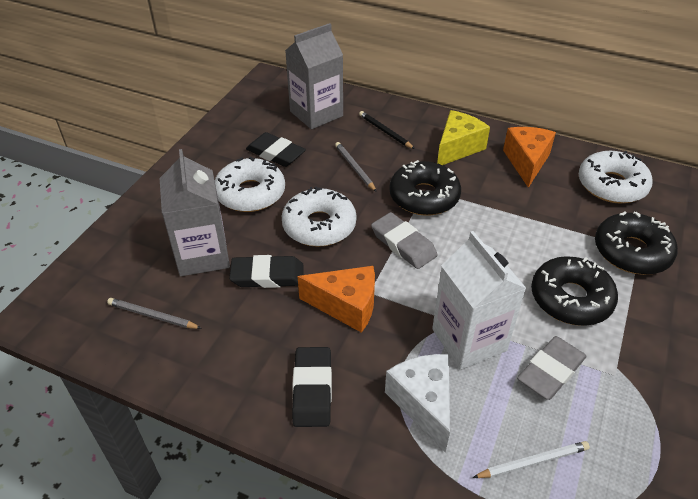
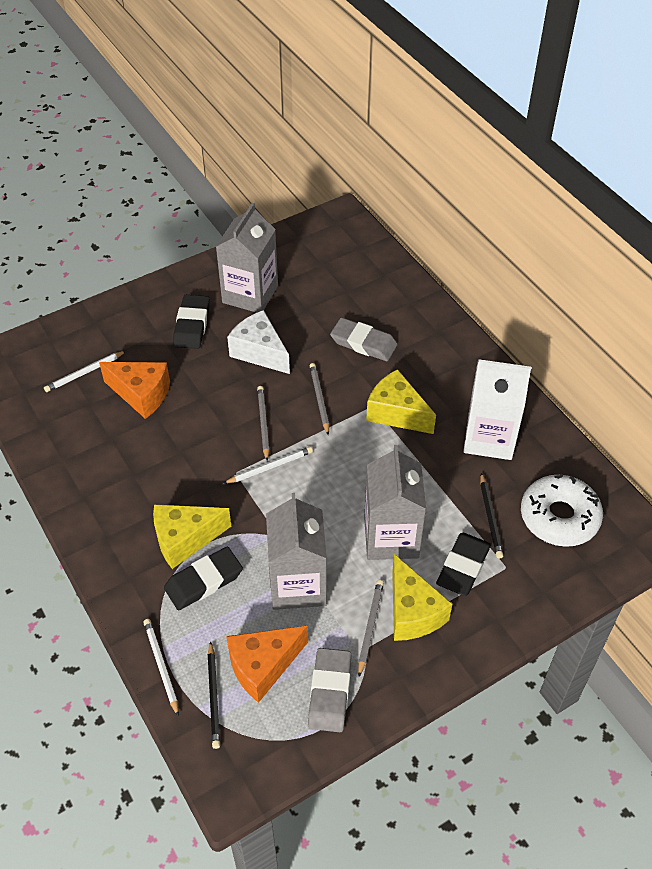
black donut: [389,160,461,216] [531,256,618,326] [595,211,678,275] = 3 -> none = 0
black pencil: [359,111,415,149] = 1 -> [208,641,220,749] [480,473,503,559] = 2
grey carton: [159,149,230,276] [285,23,343,129] = 2 -> [216,203,278,313] [266,493,327,610] [364,445,426,560] = 3
grey pencil: [107,298,202,329] [335,142,376,192] = 2 -> [257,386,270,461] [310,363,329,435] [358,580,384,677] = 3
white donut: [215,157,285,212] [282,187,357,247] [579,151,653,203] = 3 -> [521,474,603,547] = 1
white pencil: [473,441,590,478] = 1 -> [44,351,126,392] [143,619,179,717] [223,447,313,484] = 3
yellow cheese: [437,110,490,165] = 1 -> [153,504,231,569] [366,369,436,434] [392,554,452,641] = 3

